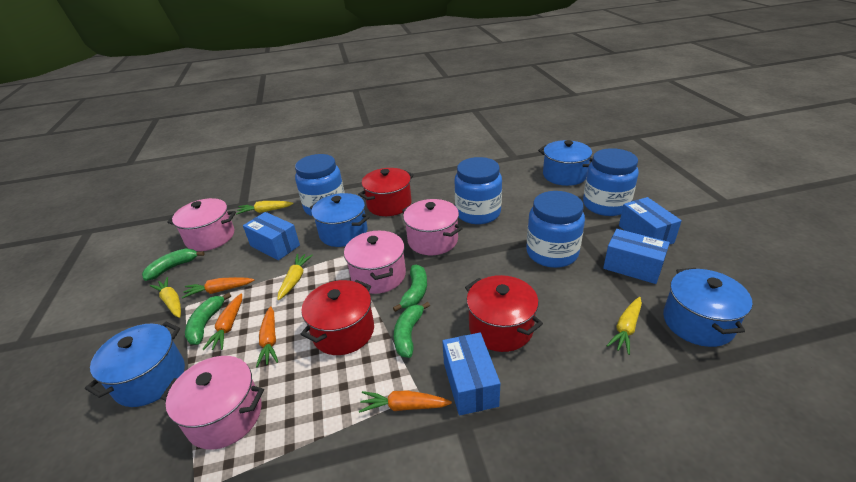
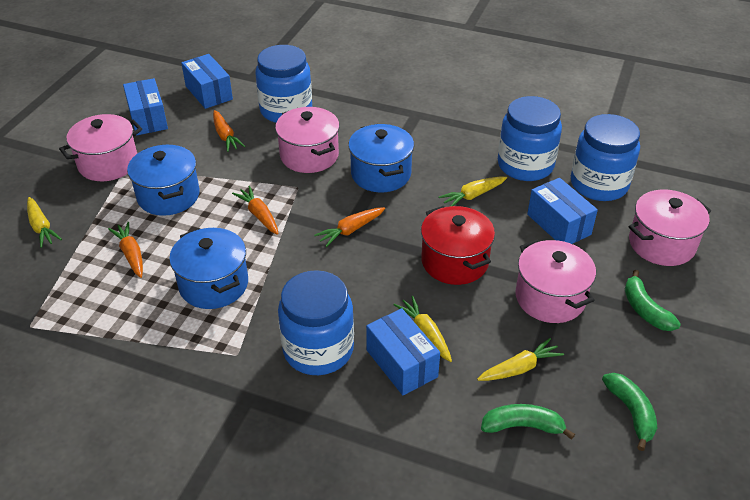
blue pot: [85,322,185,407] [310,193,370,247] [538,140,593,186] [663,268,752,347] = 4 -> [127,145,200,216] [169,228,248,309] [348,124,414,192] = 3
green banana: [142,249,204,281] [185,293,231,345] [393,265,427,312] [394,302,430,358] = 4 -> [481,404,575,440] [602,373,657,451] [625,270,681,331] = 3
red pot: [301,280,374,355] [358,168,414,216] [465,275,543,352] = 3 -> [421,206,495,285] = 1

